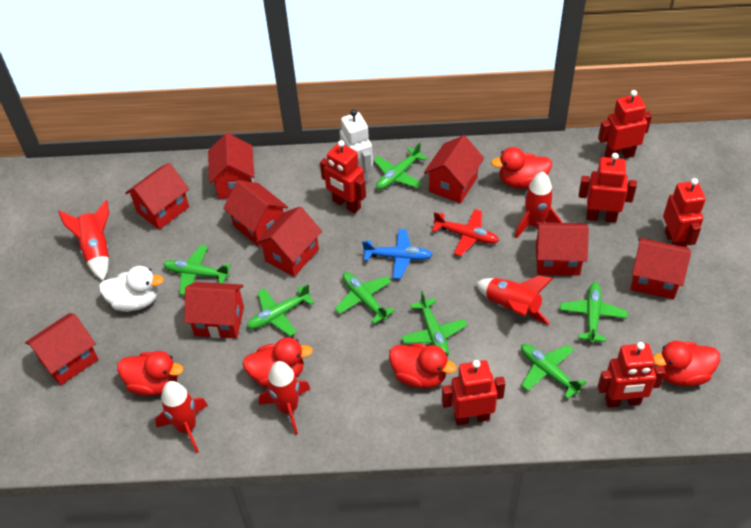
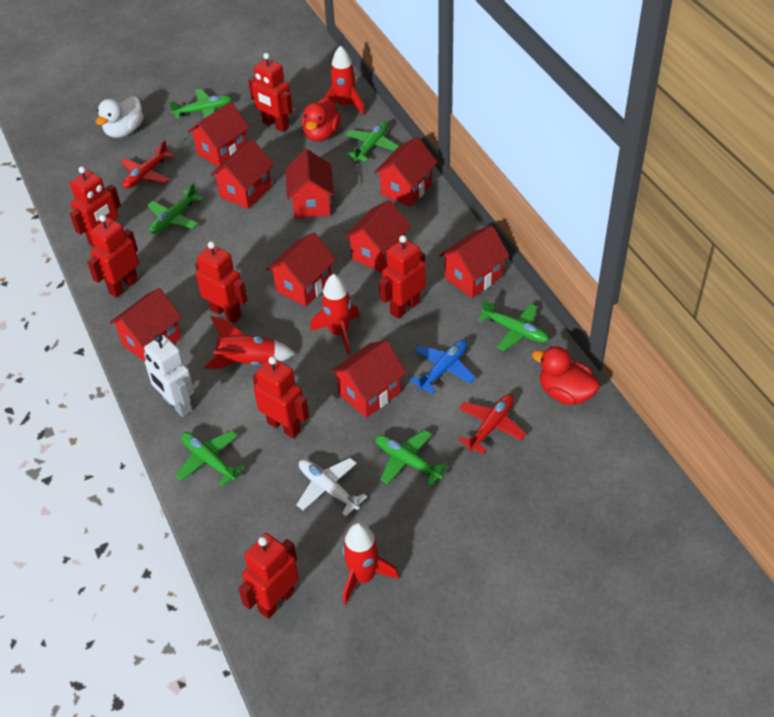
green plane: [163,245,231,295] [247,284,314,336] [335,272,395,324] [374,142,427,190] [401,291,467,357] [521,344,587,399] [560,282,628,343] = 7 -> [147,183,204,234] [169,89,232,119] [176,431,245,487] [345,121,399,162] [375,430,449,486] [478,300,549,351] = 6
red duck: [117,351,183,396] [242,338,313,387] [389,343,457,388] [491,147,552,189] [653,341,720,386] = 5 -> [302,97,341,142] [532,346,600,405] = 2
red plane: [432,209,499,256] = 1 -> [121,140,175,188] [459,394,526,454] = 2
red robot: [320,140,366,213] [442,360,505,425] [579,153,637,223] [598,90,652,158] [598,342,665,407] [663,178,706,247] = 6 -> [70,166,121,248] [87,215,139,298] [195,241,247,323] [238,533,299,619] [248,53,293,132] [253,356,309,438] [379,235,426,319] = 7
red rocket: [58,200,109,281] [155,381,208,453] [259,361,310,435] [476,275,553,325] [515,172,562,238] = 5 -> [204,316,295,369] [310,274,360,355] [324,45,365,115] [342,522,399,605] = 4
white plane: none = 0 -> [296,458,367,516] = 1

